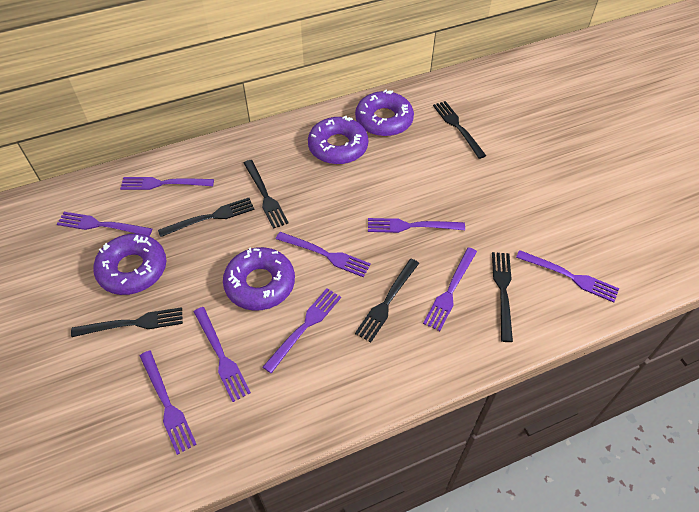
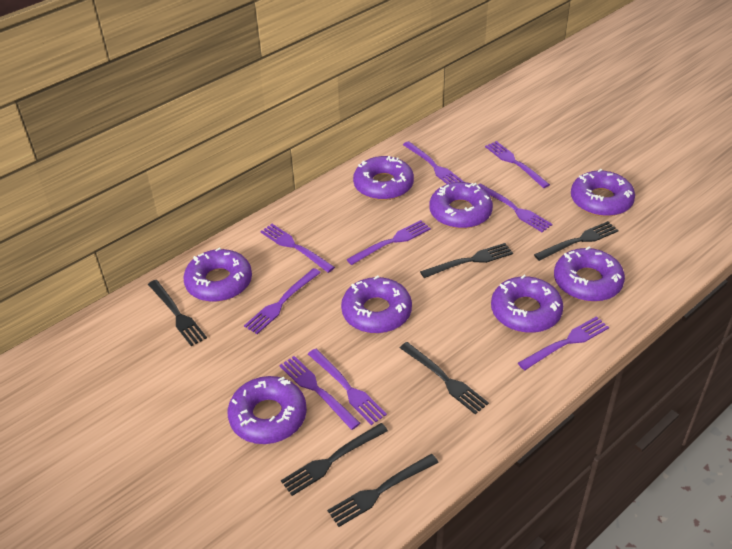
purple donut: [93,234,166,295] [223,247,295,311] [308,116,368,164] [355,89,414,137] = 4 -> [183,247,252,302] [228,376,307,444] [341,276,412,333] [353,156,414,200] [430,182,493,229] [491,275,563,333] [554,246,625,302] [571,169,635,217] = 8

